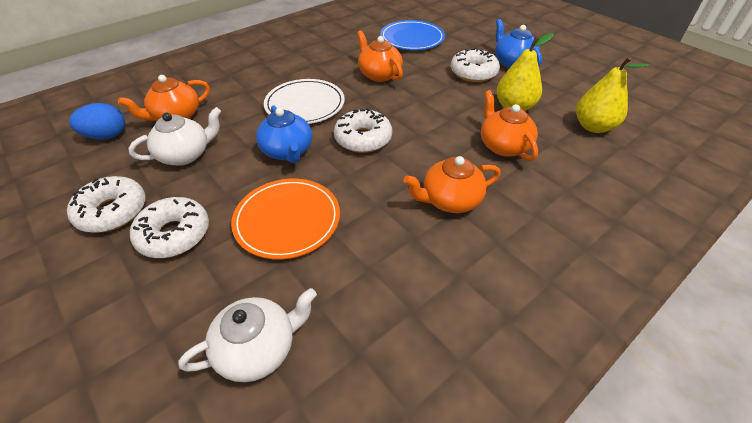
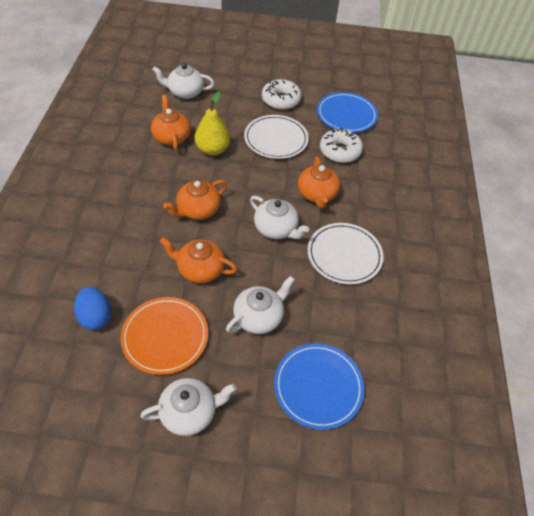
blue plate: [380,20,445,50] = 1 -> [274,344,364,430] [317,92,378,133] = 2
blue teapot: [256,105,312,163] [495,19,542,68] = 2 -> none = 0
white donut: [67,176,146,233] [130,197,209,258] [334,108,392,153] [451,48,500,82] = 4 -> [262,79,302,110] [320,128,363,163] = 2
white plate: [264,79,345,124] = 1 -> [244,115,309,159] [307,223,384,284] = 2
white teapot: [128,107,221,165] [178,288,317,382] = 2 -> [140,378,236,436] [152,63,214,99] [226,276,295,334] [250,196,309,239] = 4
yellow pear: [496,33,553,111] [576,56,649,133] = 2 -> [195,92,230,156] = 1

